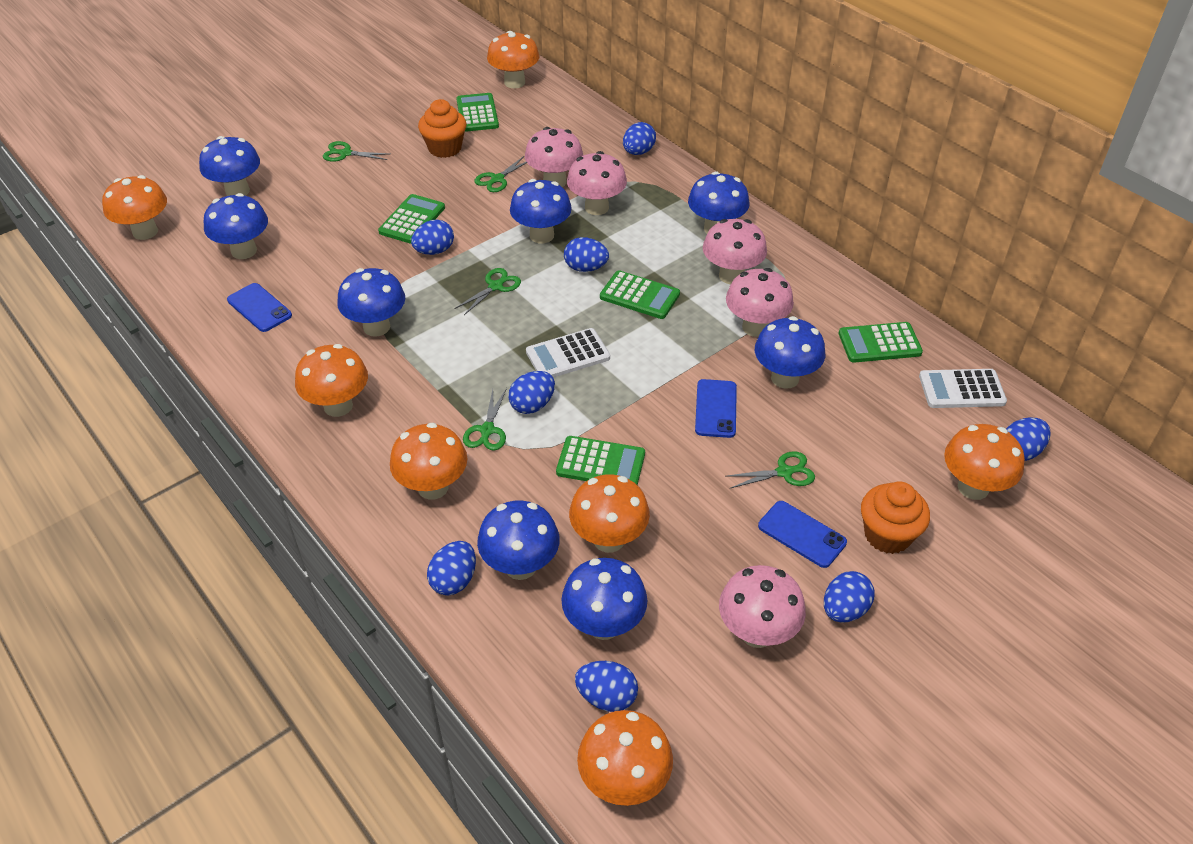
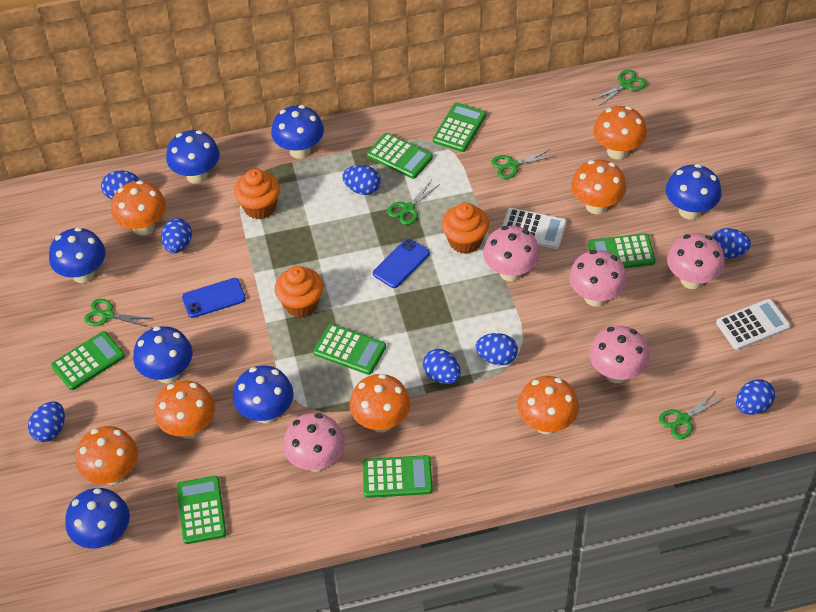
blue mushroom: [199,136,260,196] [204,193,268,259] [337,268,405,336] [477,500,560,580] [510,179,572,243] [561,558,647,640] [688,171,749,233] [755,316,826,389] = 8 -> [49,227,105,283] [65,488,130,548] [133,326,193,383] [166,130,220,184] [233,366,293,423] [271,105,324,159] [666,164,721,219] = 7
blue phone: [227,283,292,332] [695,379,737,438] [758,501,847,568] = 3 -> [182,278,246,318] [373,239,430,288] = 2
green calculator: [378,194,445,244] [456,93,499,132] [556,436,645,485] [600,271,680,319] [838,322,923,363] = 5 -> [51,331,125,390] [177,476,226,544] [313,324,386,375] [363,455,433,498] [367,133,433,179] [433,102,486,152] [588,233,656,268] = 7
orange cupcake: [418,99,466,158] [861,481,930,554] = 2 -> [234,169,280,219] [275,266,323,318] [442,202,489,254] = 3

